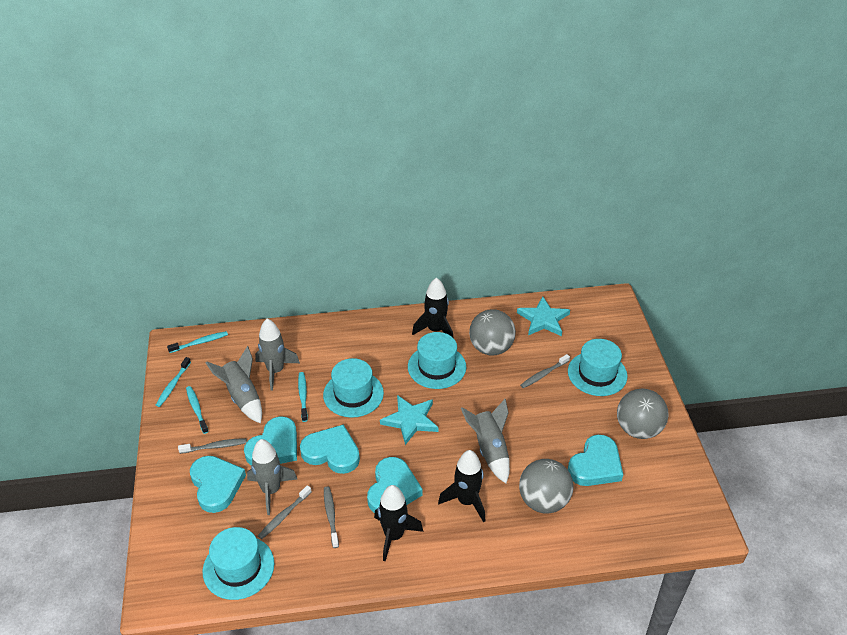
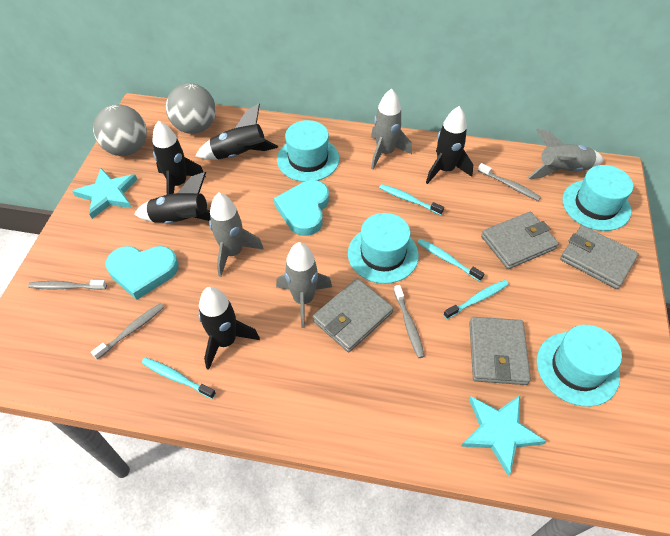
black rocket: [374,485,423,561] [412,278,453,337] [438,450,485,522] = 3 -> [134,172,210,224] [152,120,206,195] [196,104,278,160] [198,287,260,370] [426,106,473,184] = 5
grey ball: [469,309,516,356] [519,459,573,514] [617,389,669,439] = 3 -> [93,104,147,156] [166,83,216,134] = 2
grey wallet: none = 0 -> [313,278,394,352] [469,317,531,385] [481,212,559,269] [560,225,639,289] = 4
turquoise heart: [190,456,246,513] [244,417,297,465] [300,424,360,474] [367,457,423,513] [568,435,623,486] = 5 -> [106,246,179,300] [274,180,329,236] = 2

